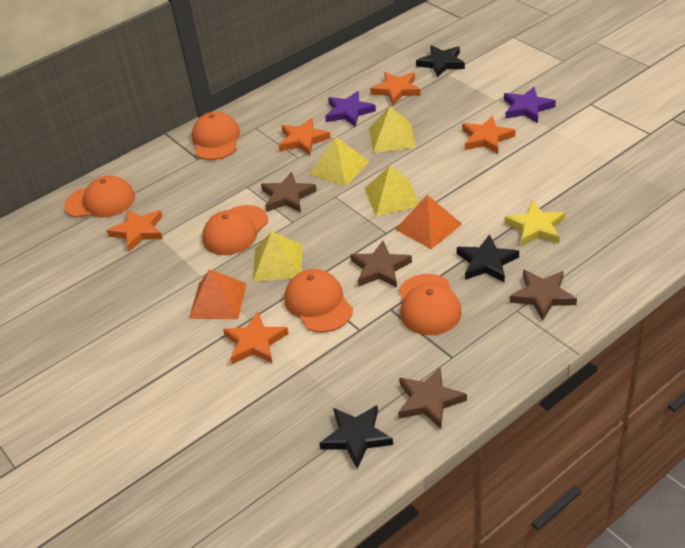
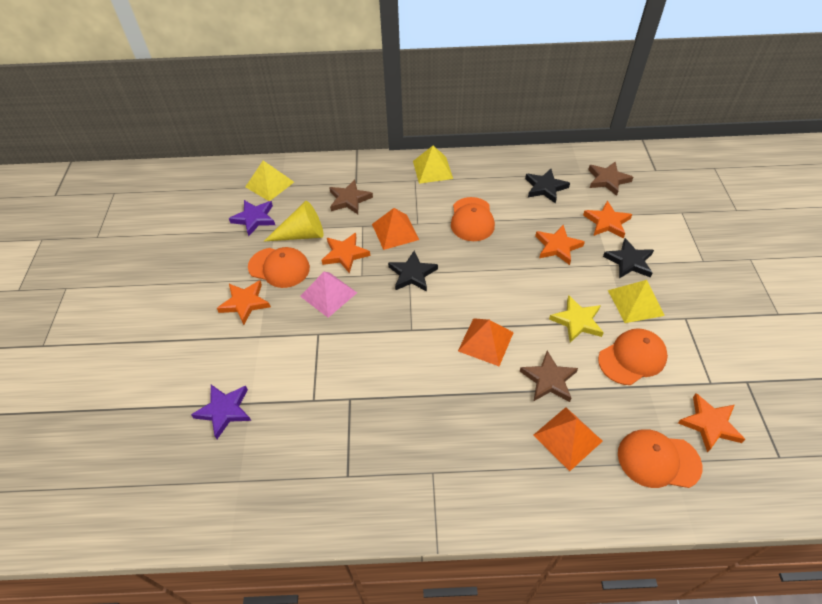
brown star: [261,172,317,212] [350,241,412,287] [398,367,467,429] [510,270,577,321] = 4 -> [329,179,373,214] [520,351,578,402] [588,162,633,196] = 3
orange cap: [64,175,135,218] [192,112,240,160] [202,205,268,255] [284,269,353,333] [399,274,462,335] = 5 -> [248,247,310,288] [451,197,495,241] [598,328,668,385] [618,429,702,488] = 4
orange pyramid: [189,269,247,319] [395,195,462,249] = 2 -> [372,208,419,250] [458,318,514,366] [533,407,603,471] = 3
pink pyramid: none = 0 -> [300,272,357,318] = 1
yellow cone: none = 0 -> [264,201,324,241] = 1
yellow pyramid: [253,231,302,282] [309,136,369,186] [365,165,419,216] [369,107,416,153] = 4 -> [245,161,294,201] [413,146,453,184] [608,280,665,323] = 3

